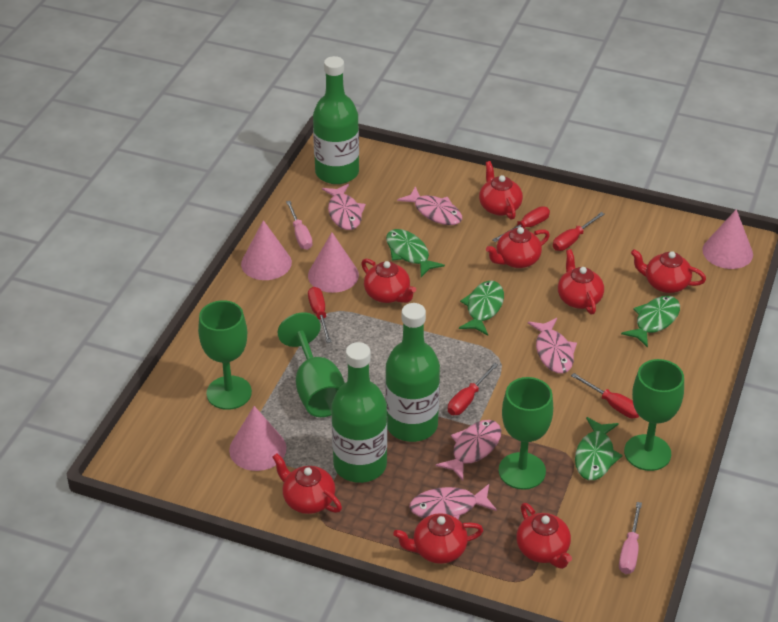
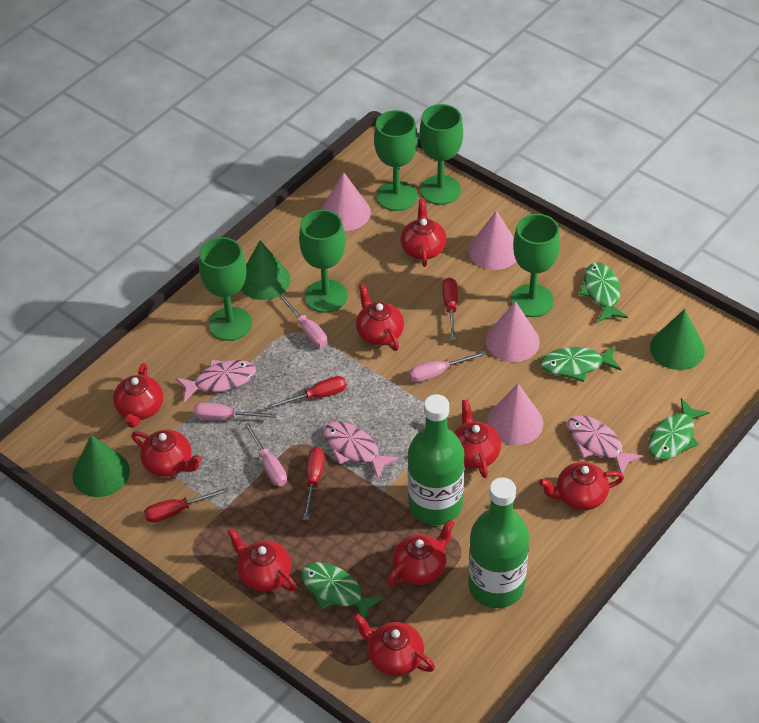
green bottle: [313,56,359,184] [331,342,387,483] [385,303,440,442] = 3 -> [407,394,465,525] [468,477,529,608] = 2
green cone: none = 0 -> [73,435,130,497] [241,240,291,300] [650,309,705,370] = 3
green goblet: [198,300,252,410] [278,312,345,417] [499,377,553,490] [624,359,684,471] = 4 -> [199,237,252,341] [299,210,348,313] [374,110,418,211] [420,104,463,205] [511,214,560,317] = 5
pink fish: [322,184,366,230] [397,186,462,225] [409,484,497,520] [436,420,501,481] [528,318,577,374] = 5 -> [176,360,256,402] [324,422,399,479] [568,415,643,474] = 3
pink screwdriver: [286,201,313,250] [619,502,642,574] = 2 -> [193,403,276,420] [244,422,287,486] [279,294,327,347] [409,351,486,382] = 4
red screwdriver: [308,287,332,343] [448,363,498,415] [492,206,550,242] [553,212,605,251] [571,373,639,418] = 5 -> [144,487,229,523] [268,376,347,409] [303,447,325,520] [443,277,458,340] = 4
red teapot: [272,453,342,514] [361,259,416,303] [393,513,483,564] [479,161,523,220] [486,227,550,268] [516,503,572,569] [558,249,604,314] [631,249,706,293] = 8 -> [113,363,163,428] [131,430,202,477] [227,528,297,592] [353,613,435,676] [356,284,404,351] [387,520,455,586] [400,199,447,267] [454,399,501,478] [539,462,624,510] = 9

